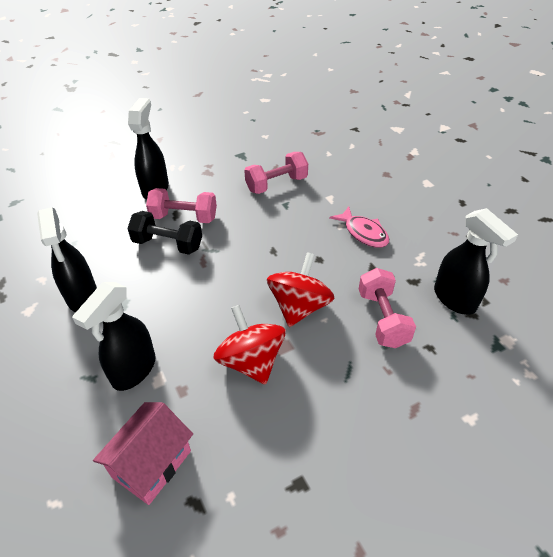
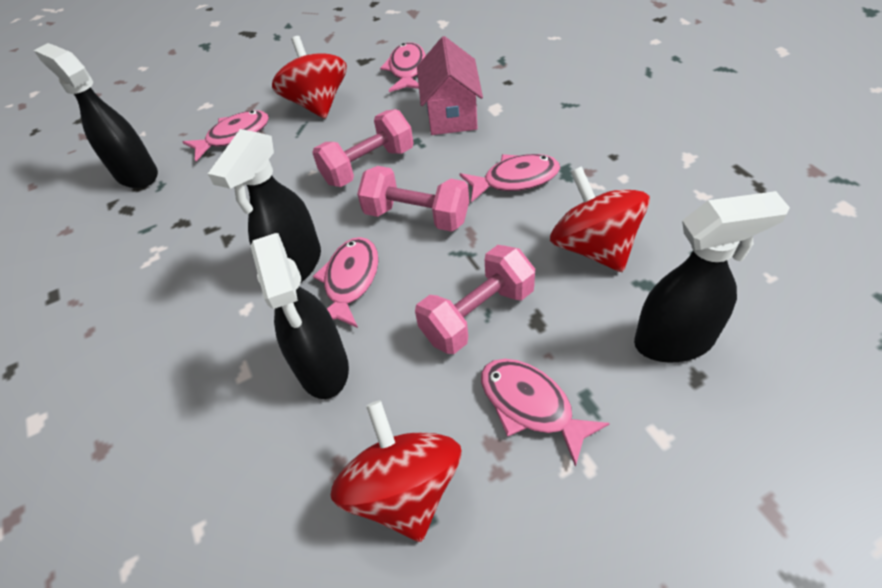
black dumbbell: [127,211,202,255] = 1 -> none = 0
pink fish: [329,207,389,248] = 1 -> [183,110,269,161] [313,237,378,328] [380,42,426,92] [460,154,560,202] [481,359,610,467] = 5
red spinning top: [213,305,286,385] [267,252,335,327] = 2 -> [272,36,347,119] [331,400,461,542] [550,166,650,272] = 3

